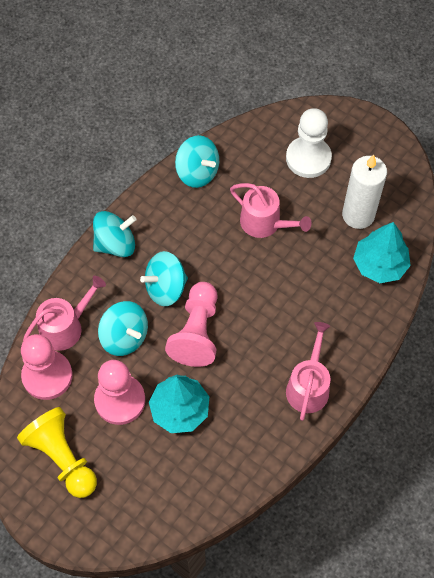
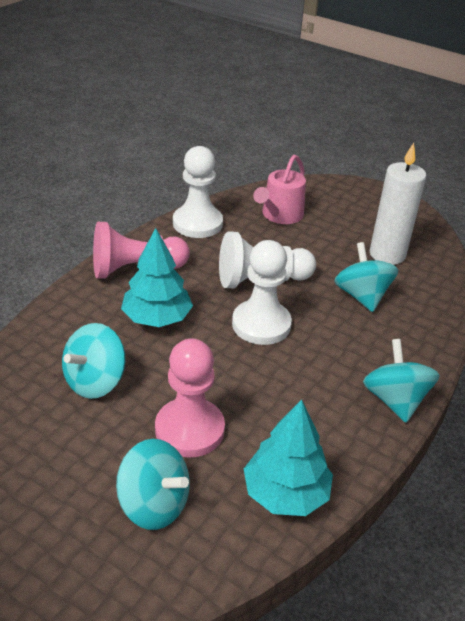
pink pawn: [21,334,73,400] [94,360,145,425] [165,282,218,367] = 3 -> [93,222,190,279] [155,338,225,458] = 2
pink watering can: [23,276,106,351] [230,183,312,238] [286,322,330,421] = 3 -> [253,155,306,224] = 1
white pawn: [286,108,332,178] = 1 -> [173,146,223,238] [219,231,316,288] [232,240,292,345] = 3
yellow pawn: [17,407,97,498] = 1 -> none = 0

